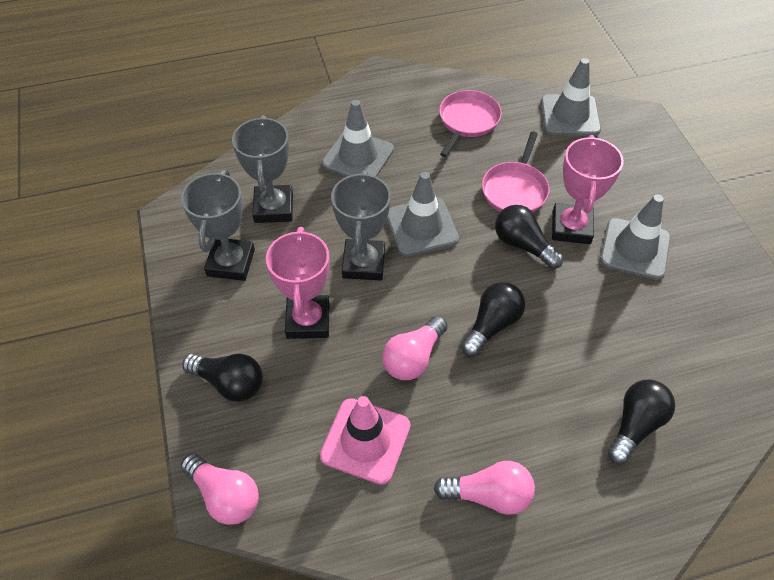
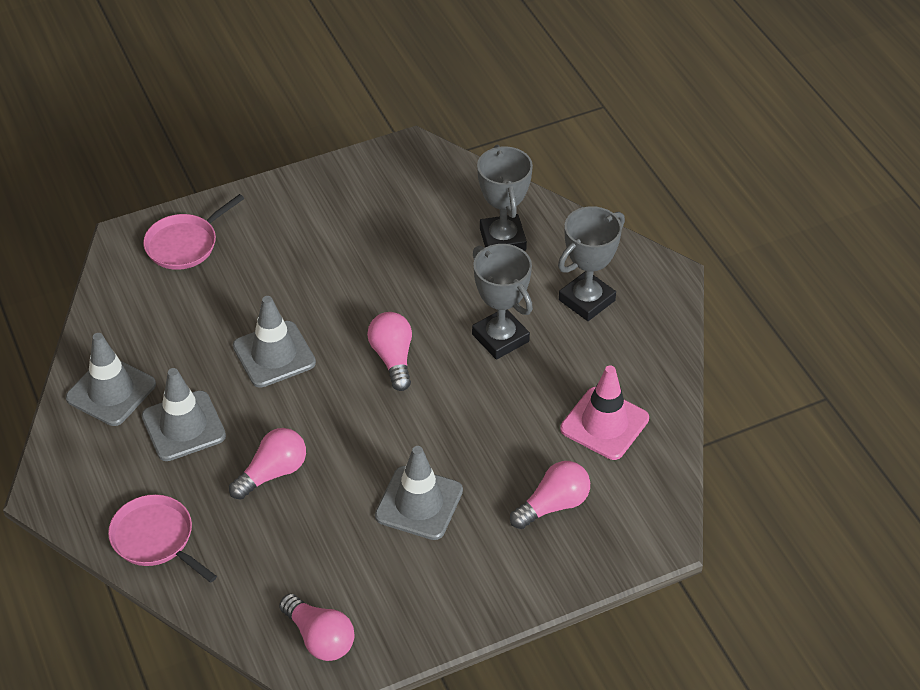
black light bulb: [182,354,263,402] [461,282,525,357] [495,205,563,269] [608,379,675,464] = 4 -> none = 0
pink light bulb: [181,453,259,525] [382,316,448,380] [434,461,535,515] = 3 -> [229,428,306,500] [279,594,355,661] [367,312,412,391] [510,461,590,529] = 4
pink trophy: [266,227,330,339] [552,135,624,244] = 2 -> none = 0

